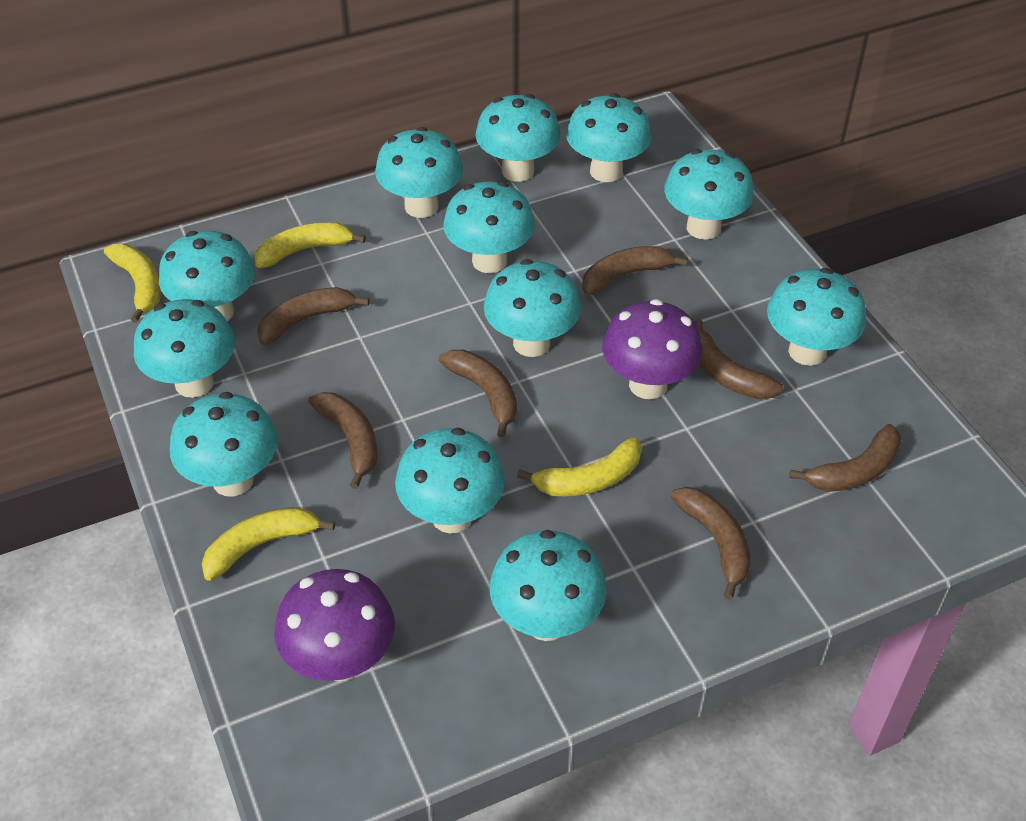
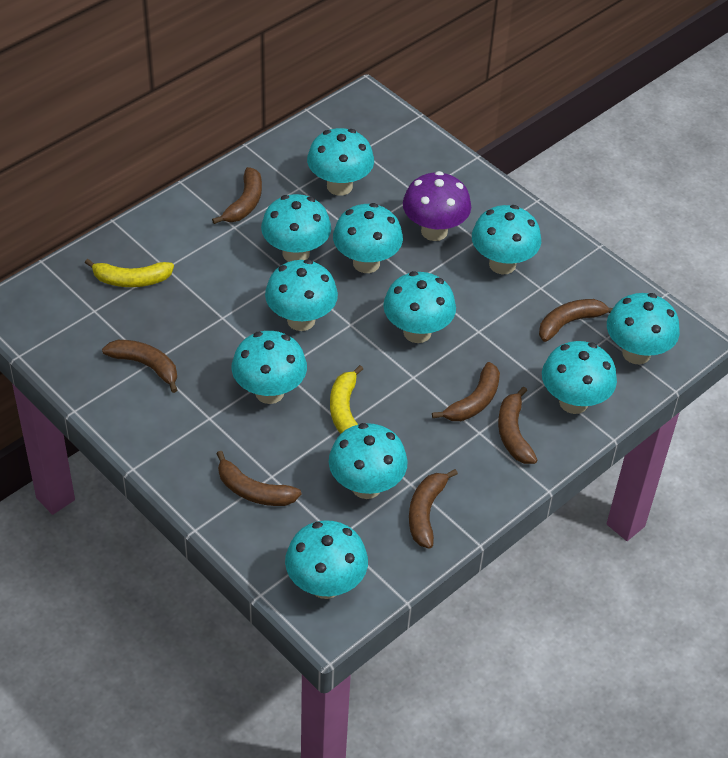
purple mushroom: [275,569,395,682] [602,299,703,399] = 2 -> [403,171,471,241] = 1
turquoise mushroom: [134,299,235,398] [159,231,255,321] [170,392,278,497] [375,127,463,218] [395,428,505,533] [443,181,535,273] [475,94,561,182] [484,259,581,357] [490,530,607,641] [566,93,652,182] [664,149,754,240] [767,268,866,366] = 12 -> [232,331,307,404] [261,194,331,262] [265,259,338,331] [285,520,368,599] [307,128,374,196] [329,423,408,499] [333,203,403,273] [383,271,456,343] [472,205,541,274] [542,341,617,414] [607,293,680,364] = 11
yellow banana: [104,244,161,323] [202,507,335,581] [255,222,366,268] [517,437,642,496] = 4 -> [85,259,174,287] [330,365,363,434] = 2

